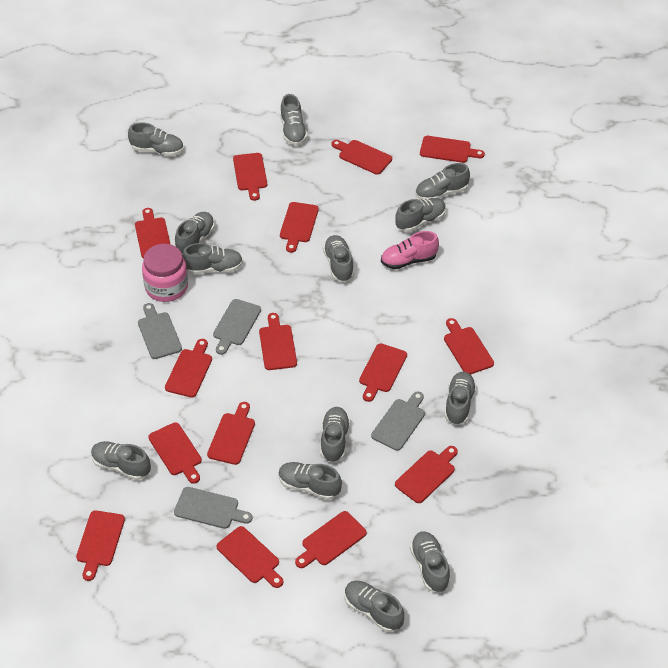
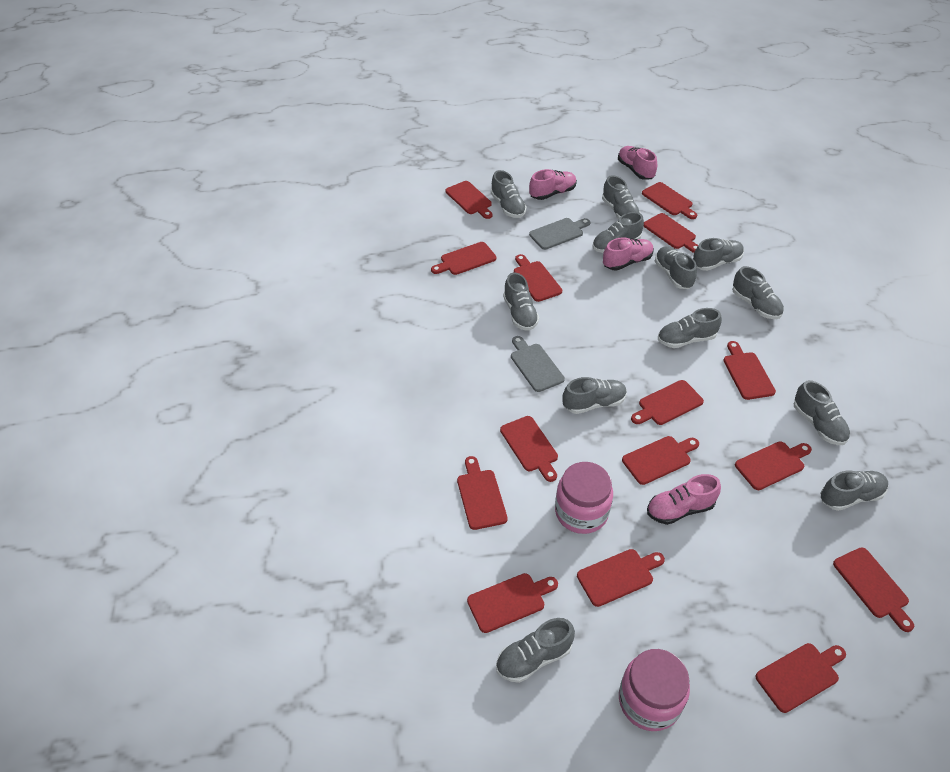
grey cutting board: [138,303,182,359] [174,487,253,529] [213,299,261,355] [371,391,425,451] = 4 -> [511,336,565,392] [529,218,590,250] = 2
grey shoe: [91,441,151,480] [128,122,184,156] [175,212,215,254] [182,243,243,274] [279,462,342,500] [280,94,307,146] [321,407,350,463] [323,235,354,282] [345,581,404,632] [395,198,446,232] [410,531,450,592] [416,163,470,200] [445,372,476,425] = 13 -> [491,170,527,218] [496,618,575,683] [503,273,539,331] [562,377,627,414] [592,212,644,253] [602,175,641,219] [655,246,697,289] [658,308,722,348] [693,238,744,271] [732,266,784,319] [794,380,850,445] [820,471,888,511] = 12
pink jar: [142,244,188,302] = 1 -> [555,462,613,534] [619,649,690,731] = 2
pink shoe: [381,231,439,269] = 1 -> [529,169,577,200] [603,237,654,271] [618,146,657,180] [647,474,721,525] = 4

